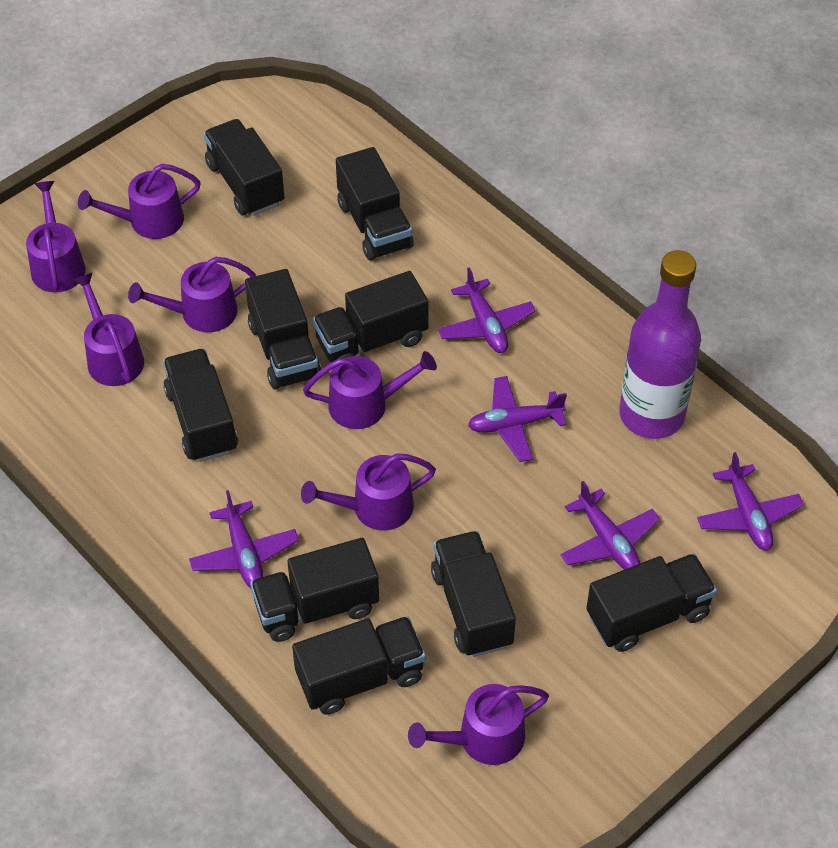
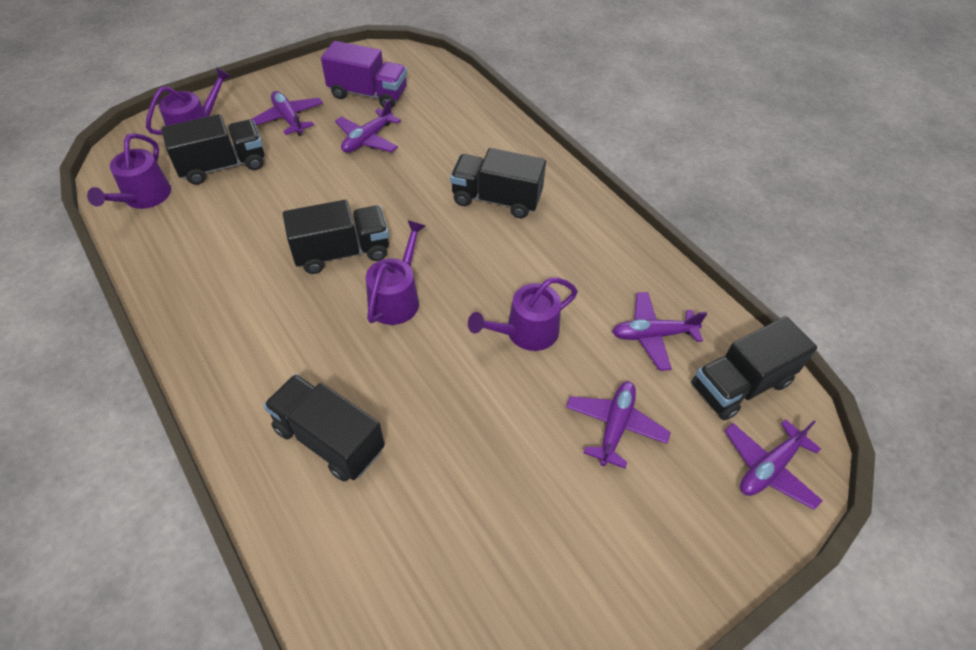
black truck: [163,349,238,462] [203,119,285,216] [245,269,321,389] [250,538,379,642] [292,616,426,715] [313,271,429,362] [336,147,414,261] [431,531,516,657] [586,553,717,652] = 9 -> [161,114,264,185] [263,374,385,482] [283,200,389,274] [450,148,546,218] [691,316,817,420] = 5
purple bottle: [619,250,701,439] = 1 -> none = 0
purple truck: none = 0 -> [321,41,407,108] = 1
purple watering can: [26,181,86,292] [73,272,144,386] [78,164,201,239] [128,257,256,332] [301,453,436,530] [303,351,437,429] [408,684,549,765] = 7 -> [87,133,171,209] [146,67,231,135] [366,220,425,325] [468,277,578,351] = 4

